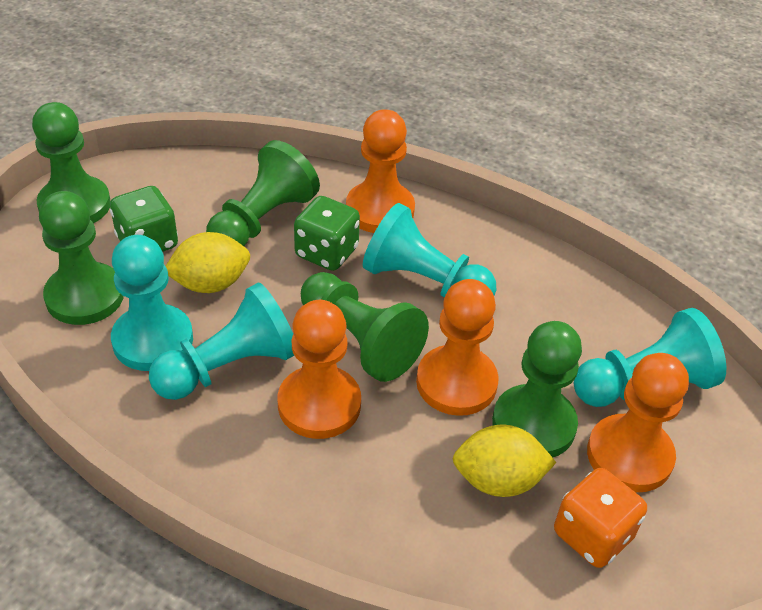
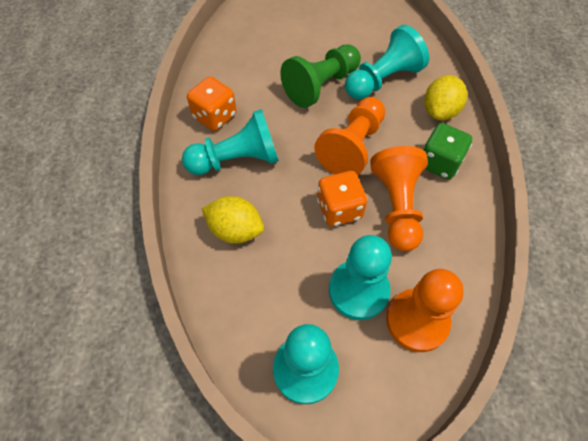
green dice: [110,186,178,252] [294,196,360,271] = 2 -> [423,123,472,179] = 1
green pawn: [32,102,111,223] [39,191,124,325] [206,140,320,246] [301,272,429,382] [492,321,582,457] = 5 -> [280,44,361,108] = 1
orange dice: [554,468,647,568] = 1 -> [187,76,236,131] [317,171,367,226] = 2
orange pawn: [278,300,361,439] [346,109,415,233] [416,279,499,416] [587,353,689,492] = 4 -> [314,97,385,176] [370,146,428,251] [386,269,464,352] = 3

